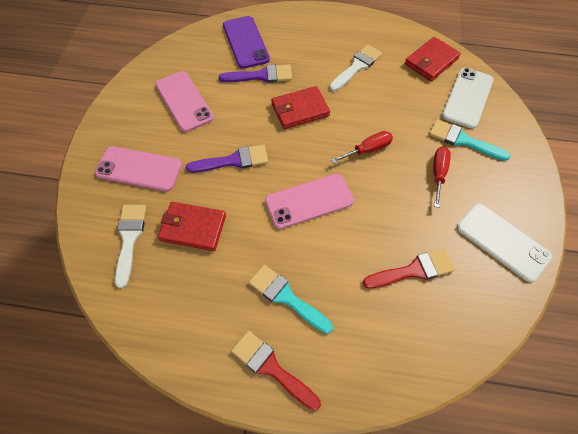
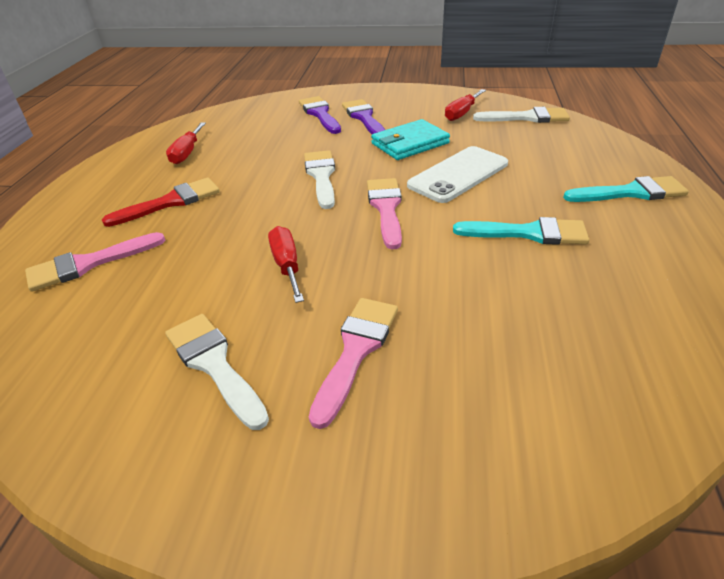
pink brush: none = 0 -> [25,232,165,292] [309,298,398,429] [367,178,402,249] = 3
pink phone: [95,146,182,191] [155,71,214,132] [265,174,354,229] = 3 -> none = 0
purple phone: [223,16,270,69] = 1 -> none = 0
red brush: [231,331,321,411] [363,249,455,289] = 2 -> [102,178,220,227] = 1
red screwdriver: [331,131,393,163] [433,147,451,208] = 2 -> [166,123,206,164] [268,226,304,303] [445,89,486,121] = 3
red wallet: [158,202,226,251] [271,86,330,129] [405,37,461,81] = 3 -> none = 0
turquoise wallet: none = 0 -> [371,119,450,160] = 1
white brush: [115,205,146,288] [329,45,382,91] = 2 -> [165,314,269,430] [304,150,335,209] [473,107,570,123] = 3
white phone: [442,68,493,129] [457,203,552,282] = 2 -> [407,146,508,203] = 1

